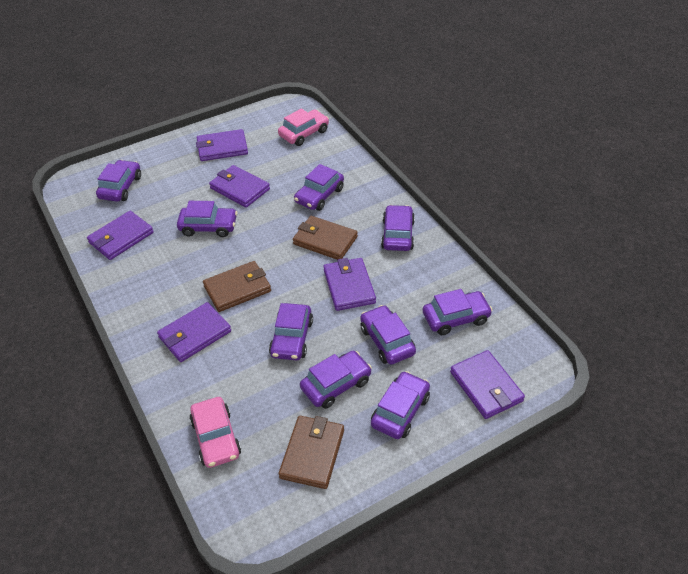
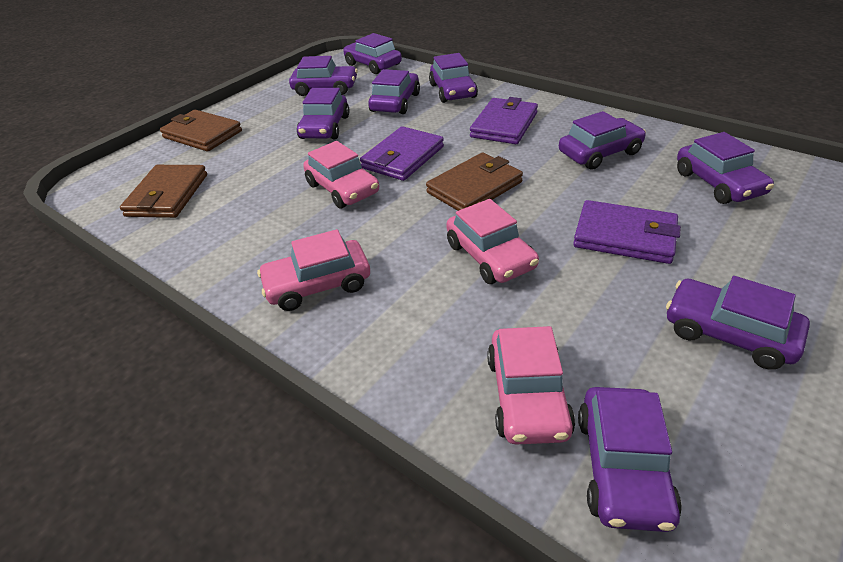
pink car: [189,397,241,468] [278,108,329,146] = 2 -> [257,229,370,311] [303,141,379,209] [446,199,539,284] [487,326,575,445] = 4
purple wallet: [87,211,154,260] [157,302,231,362] [196,129,248,161] [209,165,270,208] [323,258,376,311] [450,350,525,419] = 6 -> [360,126,444,181] [470,97,538,144] [573,200,681,264] = 3

